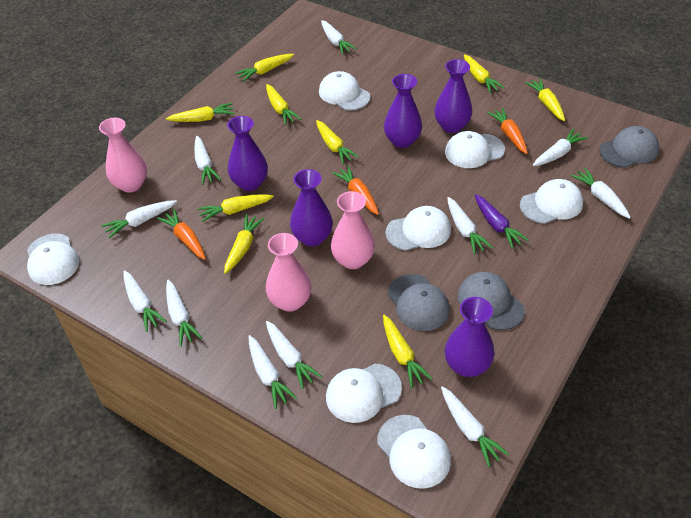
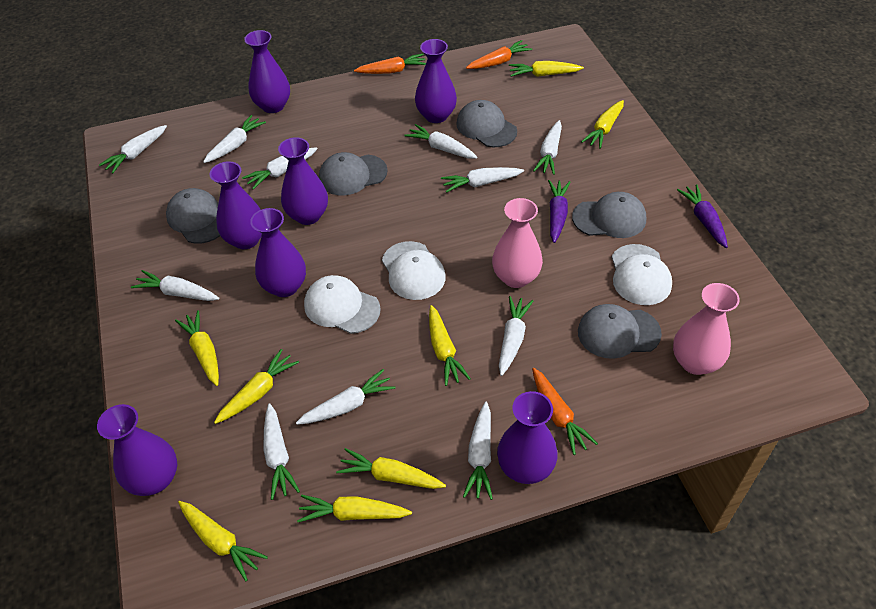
grey cap: [388,274,450,331] [458,272,525,330] [600,126,659,168] = 3 -> [166,188,220,244] [319,152,388,195] [456,100,517,147] [572,192,646,238] [578,304,662,359] = 5
pink vase: [99,118,147,192] [266,233,312,312] [331,191,375,269] = 3 -> [492,198,543,288] [673,283,740,375] = 2
purple carrot: [475,194,529,249] = 1 -> [548,180,570,243] [677,184,728,248] = 2
purple vase: [227,116,268,191] [290,169,333,247] [384,74,422,148] [434,59,472,133] [445,297,494,377] = 5 -> [97,404,177,496] [210,161,262,249] [244,30,290,113] [250,208,306,297] [278,137,328,225] [415,39,457,123] [497,391,558,484] = 7
white cap: [27,234,79,285] [319,71,370,111] [326,364,402,423] [377,415,451,489] [385,206,451,251] [445,131,505,168] [520,179,583,224] = 7 -> [304,275,381,334] [382,241,446,300] [612,244,672,305] = 3
yellow carrot: [166,103,235,122] [197,194,274,222] [224,214,265,274] [235,54,294,82] [266,84,301,125] [316,120,359,164] [383,315,433,388] [464,54,505,93] [525,78,565,121] = 9 -> [175,310,219,386] [178,501,268,581] [214,349,299,424] [297,495,412,522] [336,448,446,489] [429,305,471,386] [509,61,584,77] [581,100,624,149] = 8

